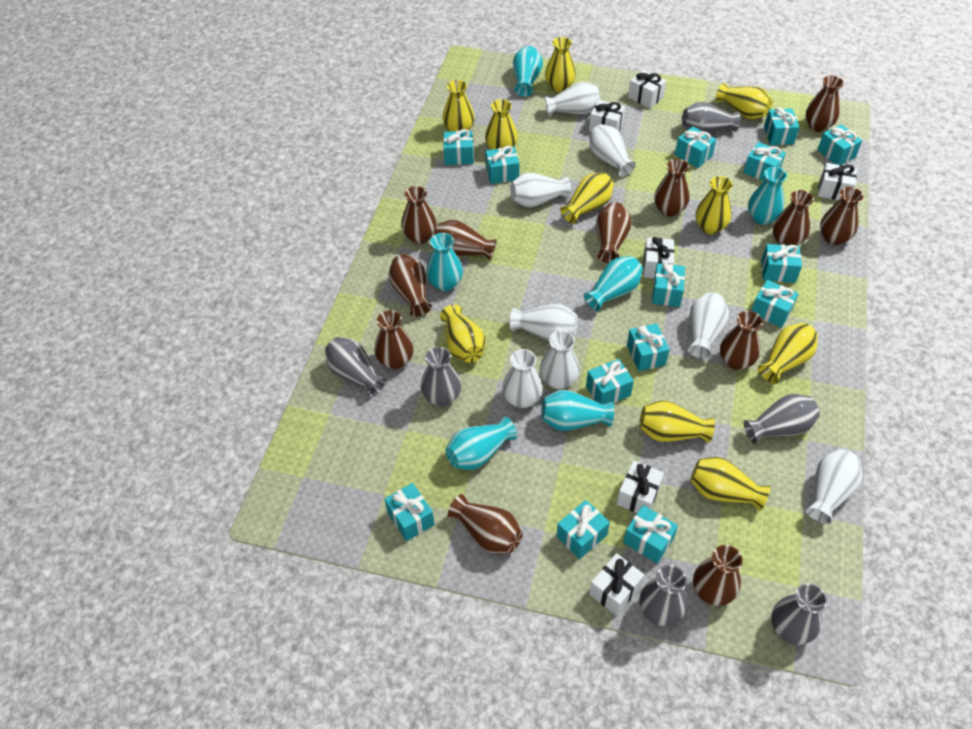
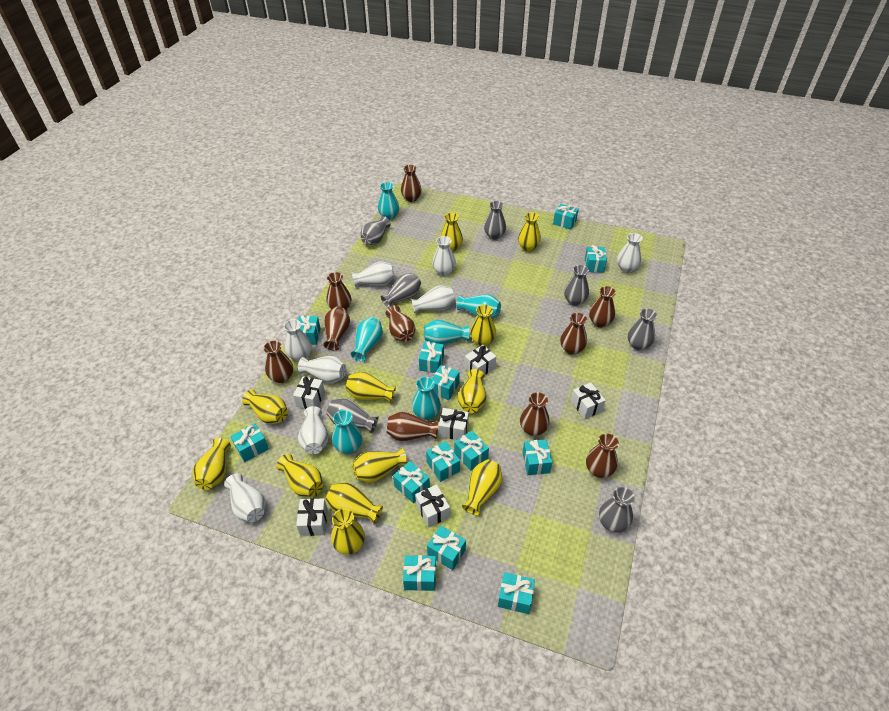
brown vase: [374,310,413,369] [389,254,432,316] [401,186,437,244] [434,220,497,260] [448,494,523,554] [596,202,632,263] [654,159,689,217] [693,545,743,606] [720,311,763,370] [773,190,814,246] [806,75,844,132] [820,187,863,245] = 12 -> [264,341,293,383] [323,306,350,350] [326,272,351,310] [386,305,415,342] [386,411,438,441] [401,165,422,202] [520,392,550,436] [560,313,587,355] [586,433,619,478] [589,286,616,328] = 10
grey vase: [325,337,386,397] [421,347,461,406] [639,565,687,626] [682,102,740,133] [744,394,820,444] [771,583,827,645] = 6 -> [327,398,378,433] [361,216,390,245] [381,273,421,308] [484,201,506,240] [564,265,589,306] [599,487,635,533] [628,308,657,351] = 7
turquoise gift: [384,483,435,541] [443,129,474,165] [485,146,519,184] [556,500,610,559] [586,359,634,404] [623,505,678,564] [627,323,669,371] [652,263,685,307] [675,126,716,168] [743,142,786,181] [752,280,799,328] [761,244,802,283] [764,107,800,145] [817,124,862,165] = 14 -> [230,423,269,462] [298,315,321,345] [393,461,430,503] [403,555,436,591] [419,341,444,373] [426,441,460,482] [427,525,466,570] [432,365,460,400] [454,431,489,471] [498,572,535,614] [522,439,552,475] [553,204,579,229] [585,245,607,273] = 13
yellow vase: [440,304,486,363] [443,80,475,132] [485,99,518,150] [545,37,576,92] [560,172,614,224] [639,400,715,443] [690,457,770,511] [696,176,733,234] [716,83,773,119] [758,323,818,384] = 10 -> [192,438,231,490] [242,389,288,424] [277,454,323,497] [326,483,383,524] [331,509,365,555] [346,372,396,403] [352,448,407,483] [441,213,463,252] [458,369,486,413] [462,460,502,516] [470,305,496,346] [518,212,541,252] = 12

